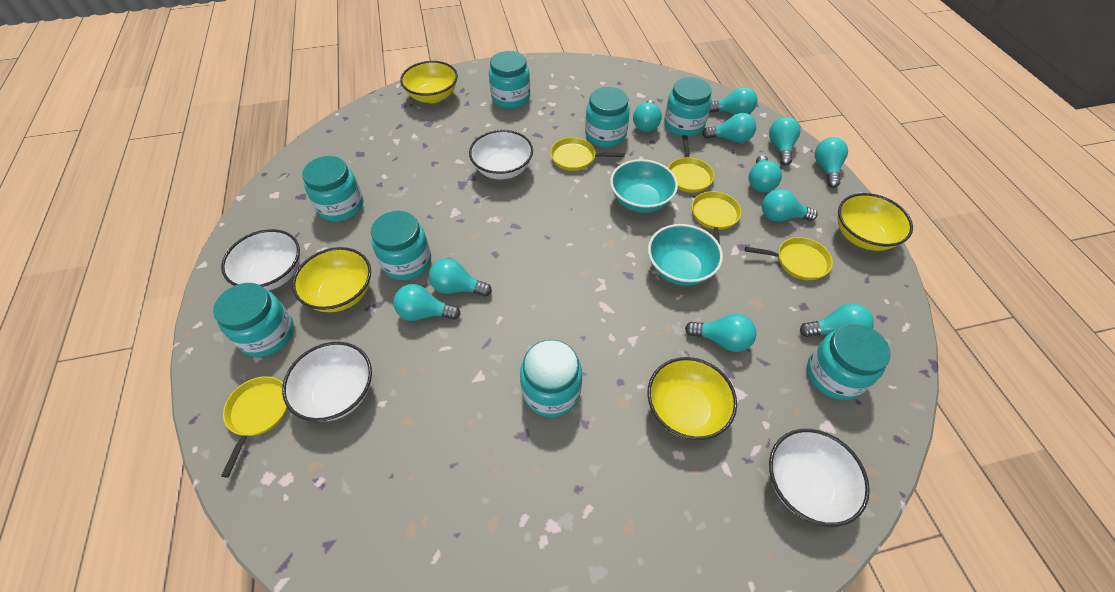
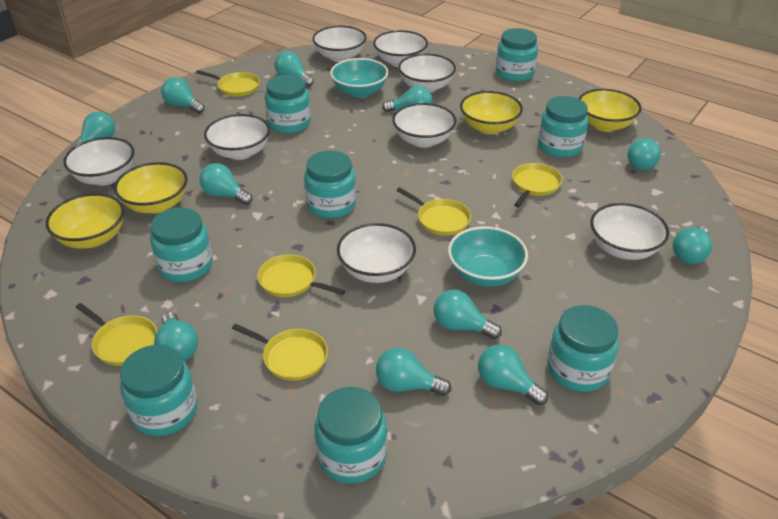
white bowl: [221,229,300,291] [282,342,372,422] [469,130,533,180] [769,429,870,527] = 4 -> [63,137,134,185] [204,114,270,160] [312,26,367,62] [337,223,416,283] [373,30,428,67] [392,103,456,148] [398,54,456,93] [590,203,669,260] = 8
yellow pan: [221,376,288,477] [550,137,625,171] [668,135,714,193] [692,191,742,244] [745,237,833,280] = 5 -> [76,303,157,366] [196,70,260,97] [232,323,328,381] [257,254,345,297] [396,187,471,236] [512,163,563,207] = 6

